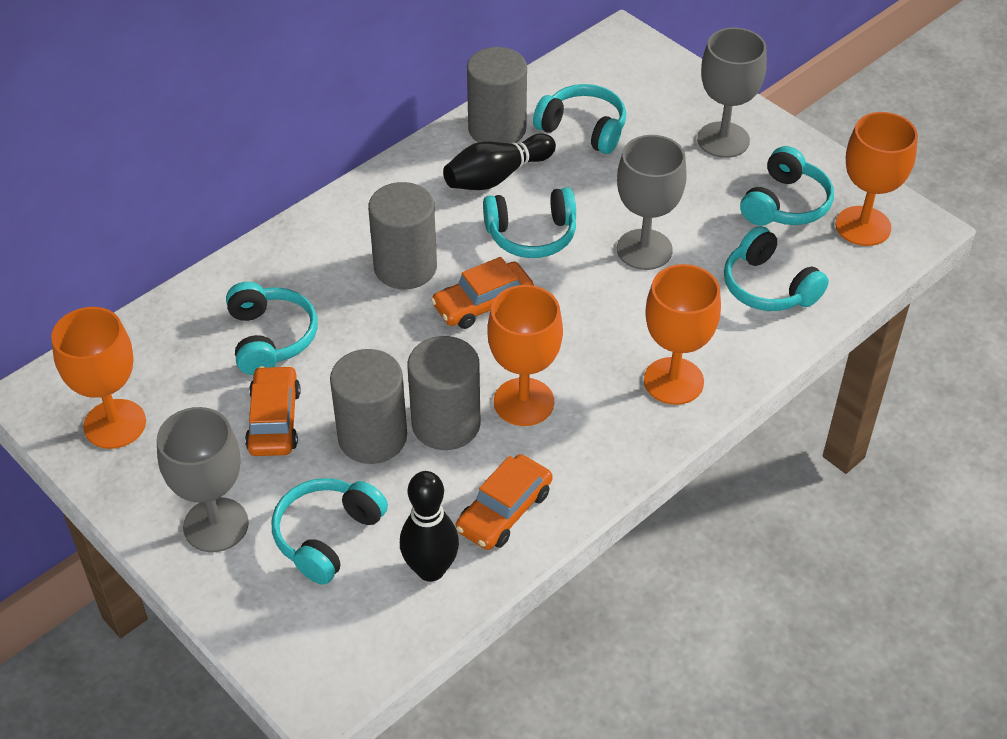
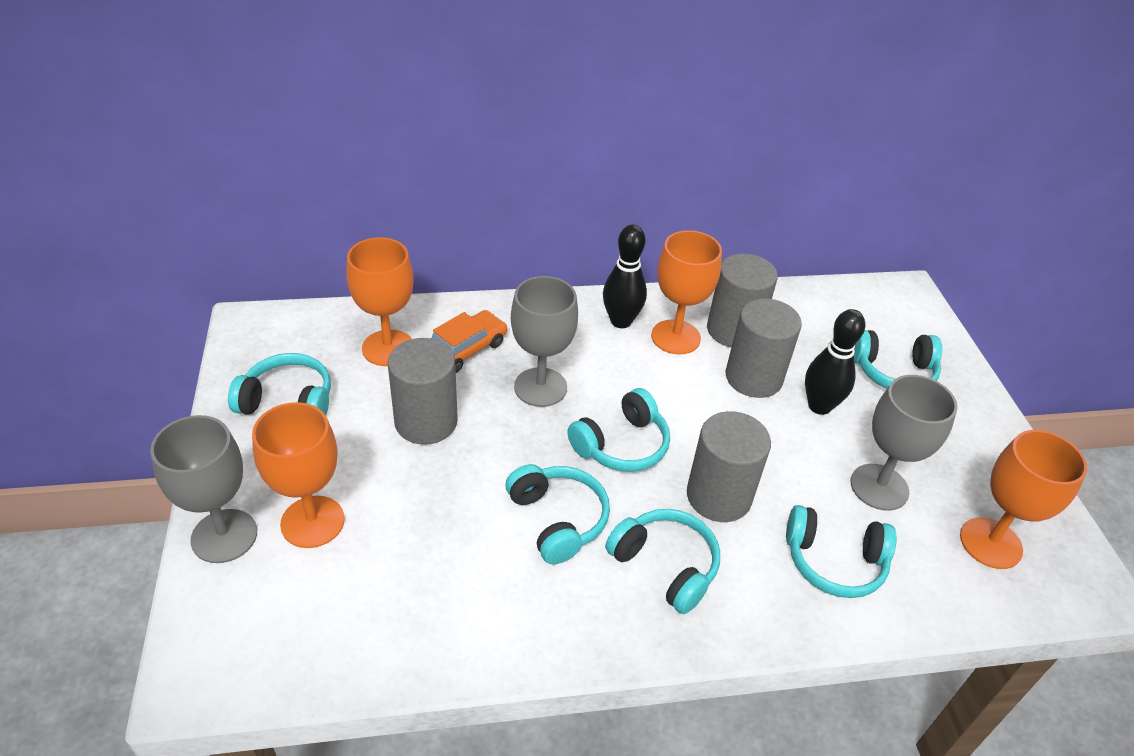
orange car: [245,365,301,456] [431,257,534,329] [455,454,553,550] = 3 -> [431,310,507,373] = 1

